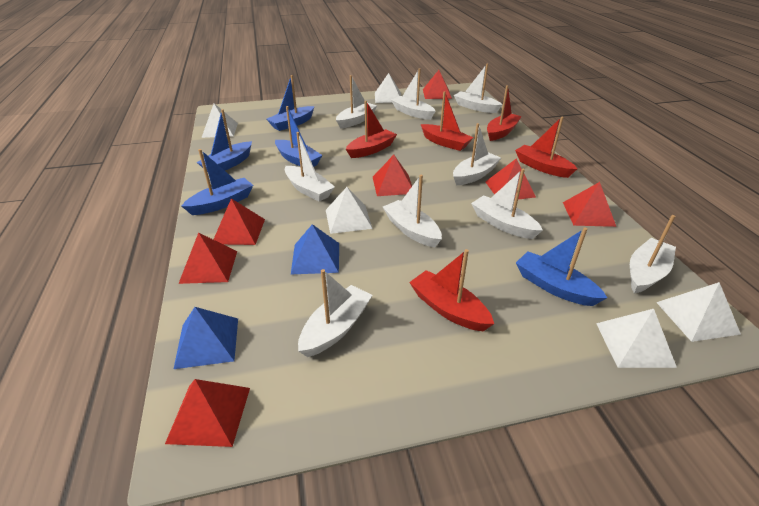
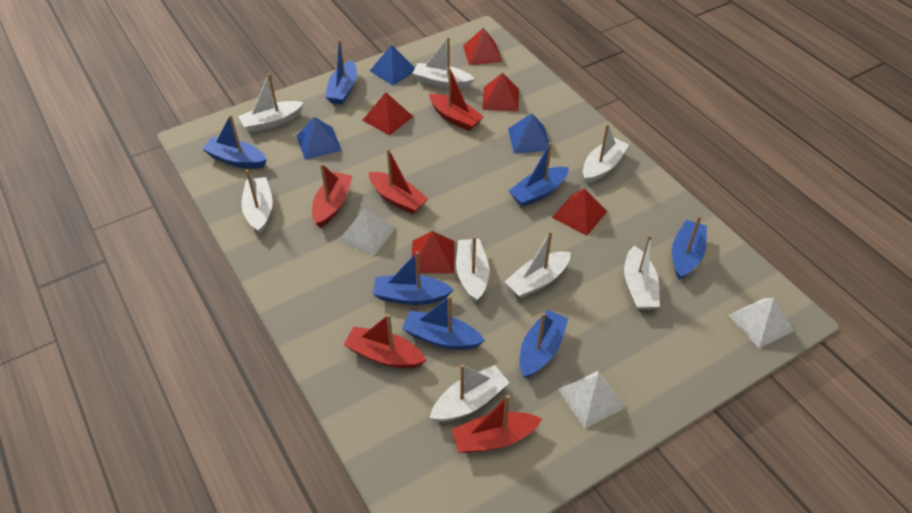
blue boat: [182,149,253,215] [197,109,252,172] [267,75,314,131] [275,106,323,167] [516,228,607,306] = 5 -> [202,115,267,169] [325,39,357,105] [373,251,454,305] [402,296,485,350] [508,143,569,207] [519,310,569,379] [672,215,707,280] = 7
blue pyramid: [174,307,238,369] [291,224,339,274] = 2 -> [297,117,342,160] [370,45,415,86] [508,113,549,154] = 3
red pyramid: [165,379,250,447] [178,233,237,284] [213,198,265,245] [373,155,412,196] [423,70,452,99] [486,158,536,200] [563,182,616,227] = 7 -> [362,92,413,135] [412,231,454,274] [463,28,502,66] [483,73,519,111] [552,188,607,235] = 5
white boat: [285,132,335,201] [298,269,372,357] [336,75,377,129] [383,175,442,247] [391,68,436,120] [453,123,501,185] [454,64,502,113] [471,169,543,239] [630,215,676,293] = 9 -> [238,73,304,133] [241,170,273,234] [412,37,475,89] [430,364,510,422] [456,236,489,302] [504,231,571,298] [583,124,629,184] [624,235,660,310] = 8
white pyramid: [201,103,238,138] [326,187,373,234] [375,73,401,103] [596,309,677,368] [656,282,741,342] = 5 -> [339,208,395,255] [558,371,625,429] [729,298,794,348] = 3

